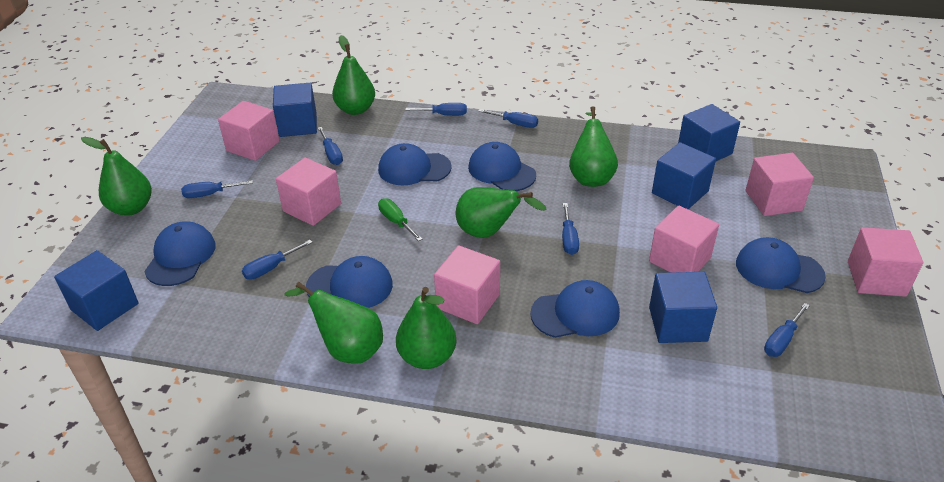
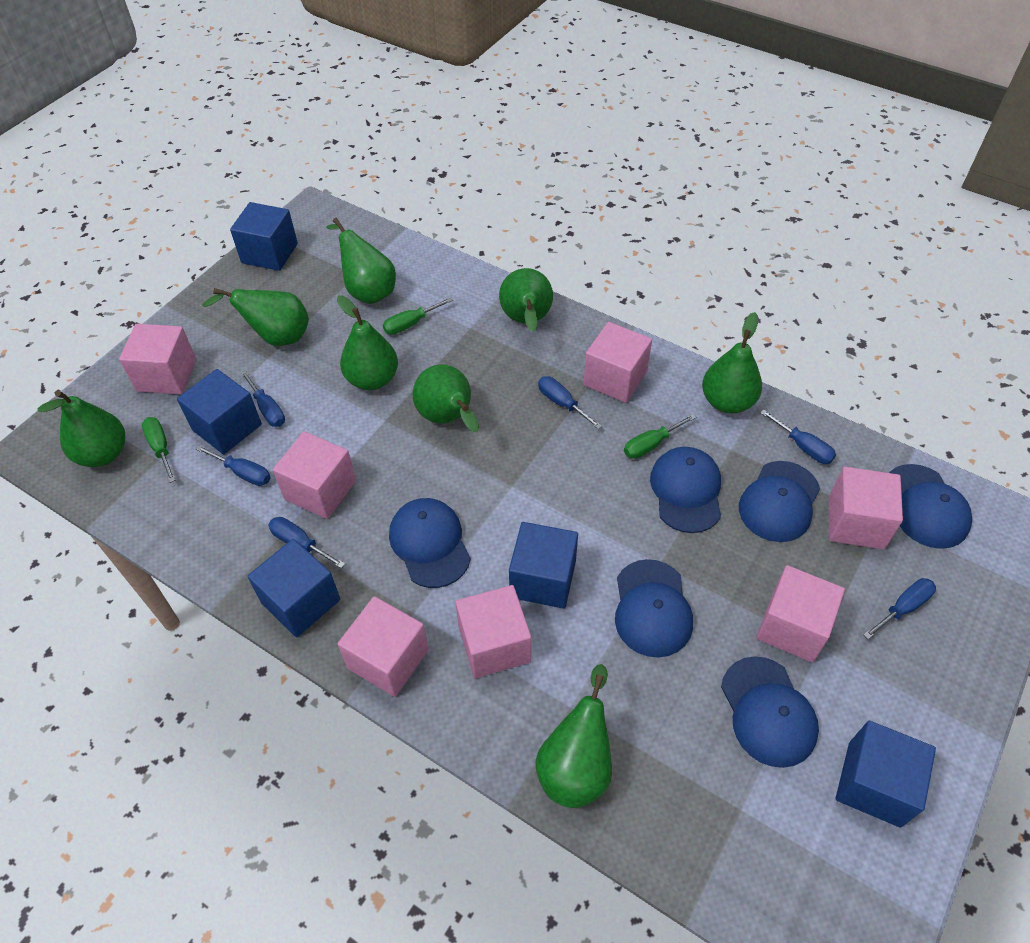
blue screwdriver: [181,180,253,198] [242,240,313,280] [318,127,343,165] [405,103,467,116] [478,109,538,128] [562,203,579,255] [764,303,810,357] = 7 -> [196,445,271,486] [240,371,285,427] [269,517,345,568] [538,376,602,429] [760,409,836,464] [863,578,936,639] = 6
green pear: [81,137,152,216] [284,282,383,364] [332,35,375,115] [396,287,457,369] [455,187,547,238] [569,106,618,187] = 6 -> [38,390,125,467] [202,288,309,346] [326,218,396,304] [337,295,398,390] [413,364,479,432] [499,268,553,332] [535,664,612,808] [702,312,762,413] = 8
green screwdriver: [378,198,423,241] = 1 -> [142,417,176,483] [383,297,453,335] [624,414,697,459] = 3
pink cube: [218,101,279,161] [276,158,341,226] [434,245,500,324] [649,205,719,273] [745,153,814,216] [848,227,923,297] = 6 -> [119,324,196,394] [273,431,356,519] [338,596,429,697] [455,585,531,678] [584,322,652,403] [756,565,845,663] [829,467,903,550] = 7

